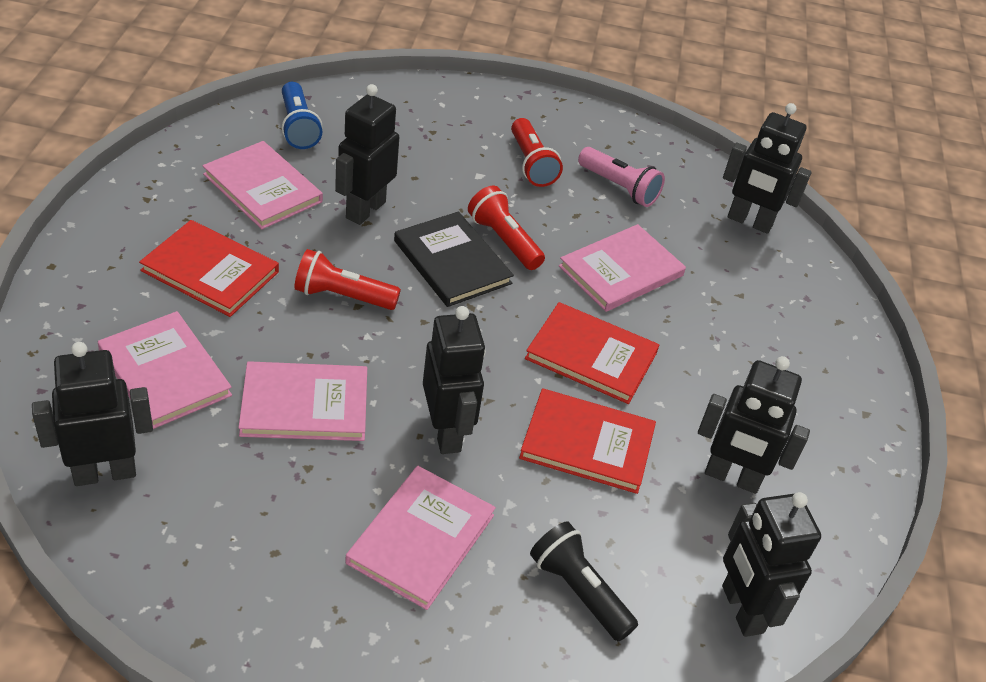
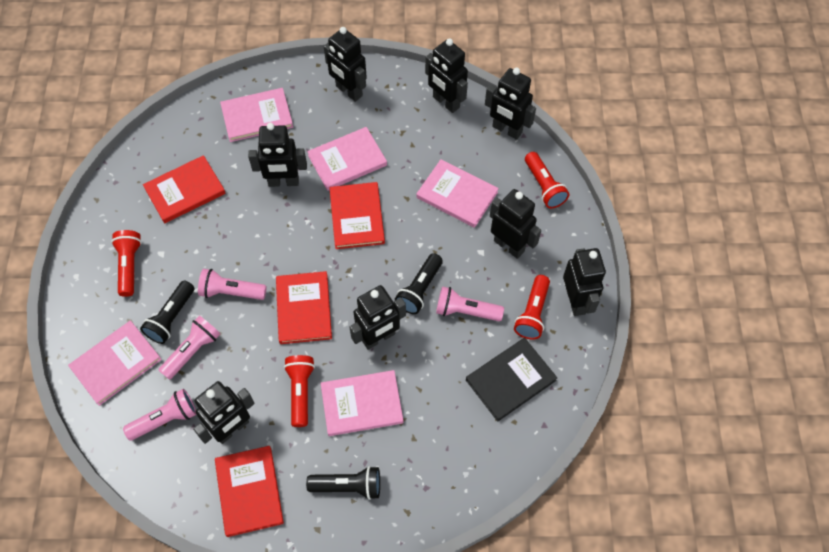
black flashlight: [530,521,638,642] = 1 -> [140,281,194,344] [306,466,380,500] [395,253,443,314] = 3
black robot: [32,342,153,486] [335,84,399,225] [423,306,486,454] [698,356,810,494] [722,492,821,637] [723,103,812,234] = 6 -> [193,381,254,444] [248,123,307,187] [324,27,367,102] [350,285,406,350] [425,38,468,113] [485,67,536,140] [490,189,541,259] [563,248,606,316] = 8
blue flashlight: [282,82,322,149] = 1 -> none = 0
pink flashlight: [578,147,665,207] = 1 -> [123,389,196,441] [159,316,220,380] [198,269,267,300] [436,286,504,321] = 4
red book: [139,220,279,317] [519,388,656,494] [525,302,659,404] = 3 -> [143,155,226,224] [215,446,284,537] [276,271,332,344] [329,182,385,249] = 4
red flashlight: [294,249,401,310] [468,186,545,270] [511,118,563,187] = 3 -> [111,230,142,297] [284,355,315,427] [514,275,550,339] [525,152,569,209] = 4

